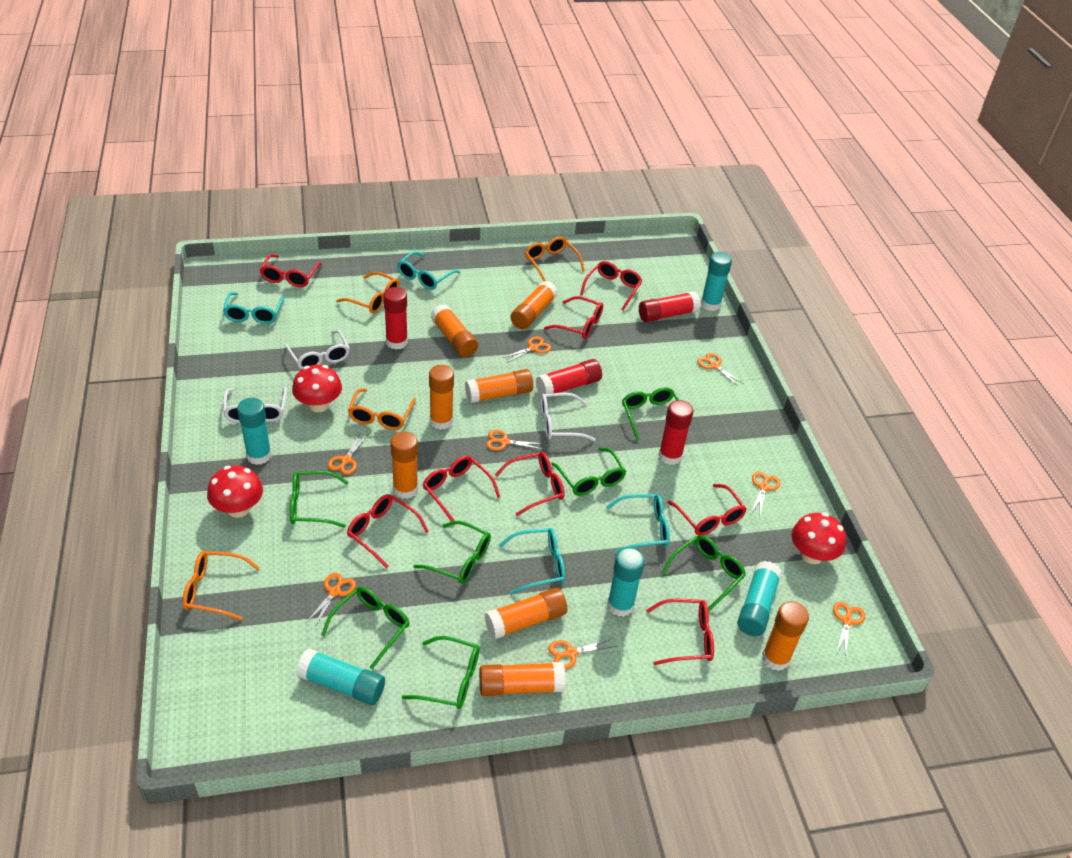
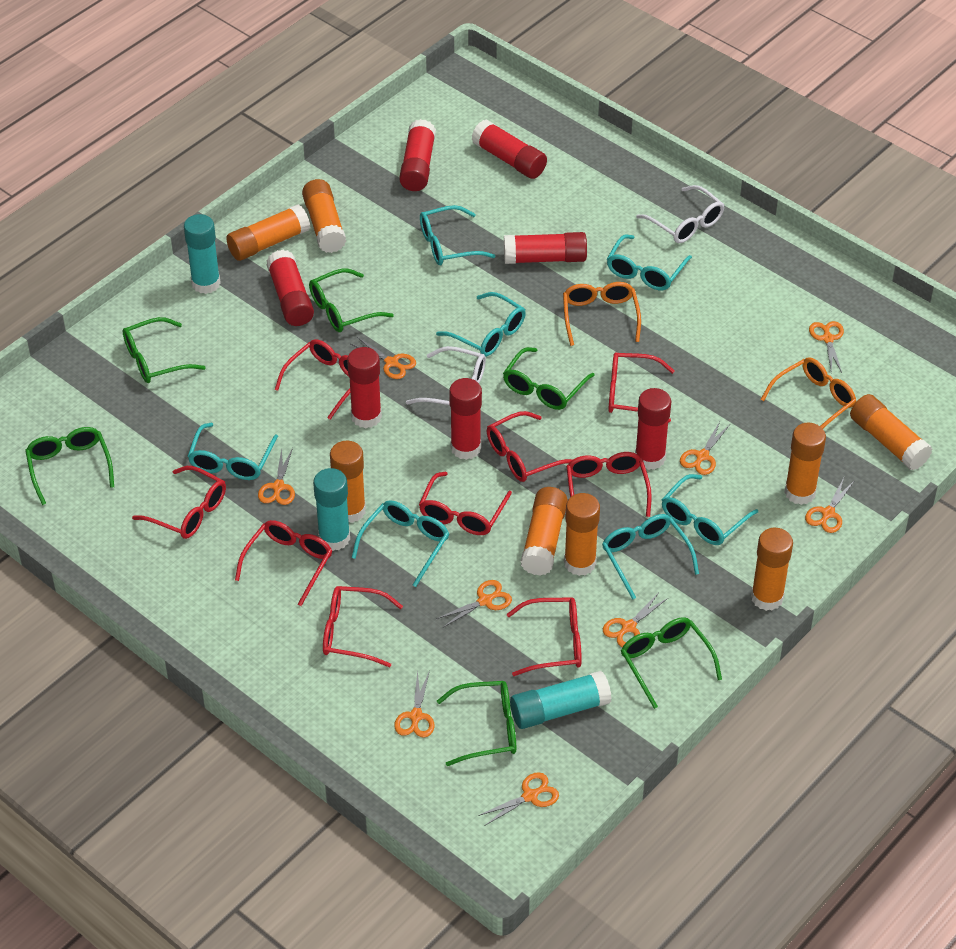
green glasses: [290,471,349,528] [321,587,410,669] [402,636,479,709] [413,521,491,584] [551,448,626,496] [622,387,679,441] [662,535,746,611] = 7 -> [25,427,114,505] [123,317,206,383] [309,269,394,332] [437,681,517,766] [503,347,595,410] [621,617,722,709] = 6
orange glasses: [182,551,260,620] [336,272,399,314] [348,388,416,430] [525,237,585,281] = 4 -> [563,282,641,346] [760,357,856,428] = 2
orange scissors: [306,573,356,627] [328,433,368,475] [486,430,544,451] [502,336,551,363] [548,638,616,669] [697,353,744,386] [751,472,780,514] [833,602,865,657] = 8 -> [258,448,295,505] [351,337,416,379] [394,670,435,738] [436,580,512,627] [478,772,559,825] [603,594,668,647] [680,422,730,475] [805,478,855,533] [809,321,844,373] = 9
red glasses: [260,254,322,287] [347,494,429,568] [423,456,500,522] [495,452,565,516] [544,296,603,339] [580,261,642,311] [646,599,714,665] [667,484,747,535] = 8 -> [132,466,226,539] [235,520,332,606] [275,339,350,420] [323,586,403,667] [419,472,512,535] [487,411,573,482] [507,597,582,676] [566,452,652,517] [608,352,675,422] = 9
red glue stick: [383,287,408,350] [536,359,602,395] [639,291,700,322] [658,400,694,465] = 4 -> [266,250,314,326] [347,347,382,428] [399,119,436,191] [449,378,482,460] [471,119,547,179] [504,232,587,264] [635,388,671,470] = 7
red mushroom: [207,466,263,518] [292,365,342,412] [791,513,846,564] = 3 -> none = 0
turquoise glasses: [223,292,285,324] [397,251,461,290] [499,528,565,594] [606,494,670,553] = 4 -> [188,423,278,480] [352,500,449,587] [420,205,495,265] [436,292,526,357] [602,514,699,600] [607,234,692,290] [662,474,758,545] = 7
turquoise glue stick: [237,398,272,465] [296,648,385,705] [607,548,645,617] [701,252,732,311] [737,561,782,636] = 5 -> [184,214,221,294] [313,468,350,551] [510,671,612,729] = 3
white glasses: [223,387,287,423] [284,330,350,370] [541,393,596,441] = 3 -> [406,346,486,405] [636,185,724,243] = 2

